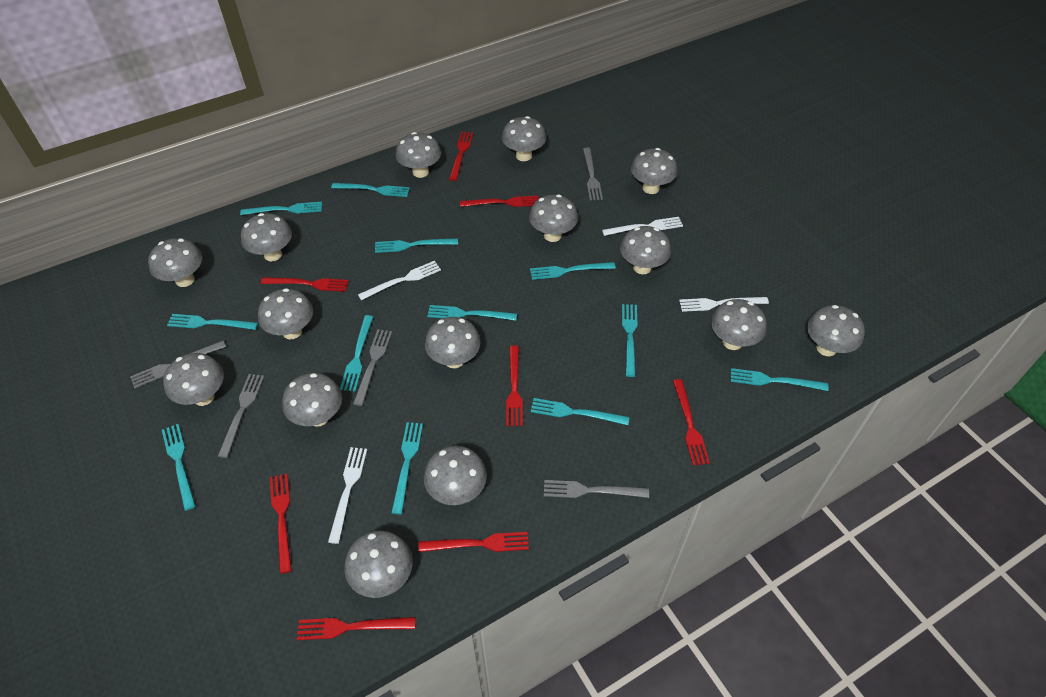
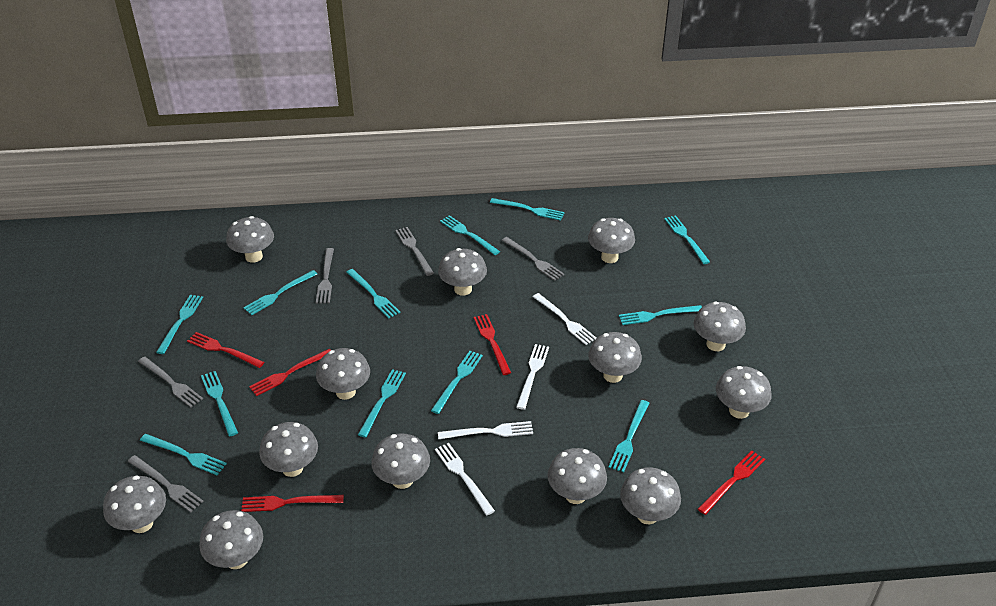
grey mushroom: [148,238,202,287] [163,353,224,406] [241,213,292,261] [258,288,313,339] [282,373,342,427] [344,530,413,598] [396,132,441,178] [424,446,487,505] [425,317,481,368] [502,116,546,161] [529,195,578,242] [620,226,671,274] [631,148,677,194] [711,299,767,350] [807,305,865,357] = 15 -> [103,476,166,533] [199,510,263,569] [226,216,274,263] [259,422,318,477] [316,348,370,400] [371,433,430,489] [438,248,487,296] [547,448,607,504] [588,218,635,263] [588,332,642,383] [620,467,681,524] [694,302,746,351] [716,366,772,419] = 13
red fork: [261,277,349,292] [270,474,292,574] [297,617,415,640] [418,532,529,552] [449,132,473,181] [460,196,539,207] [506,346,523,426] [673,379,710,466] = 8 -> [187,332,264,368] [241,495,344,512] [249,349,331,396] [474,314,511,375] [698,451,765,515] = 5

